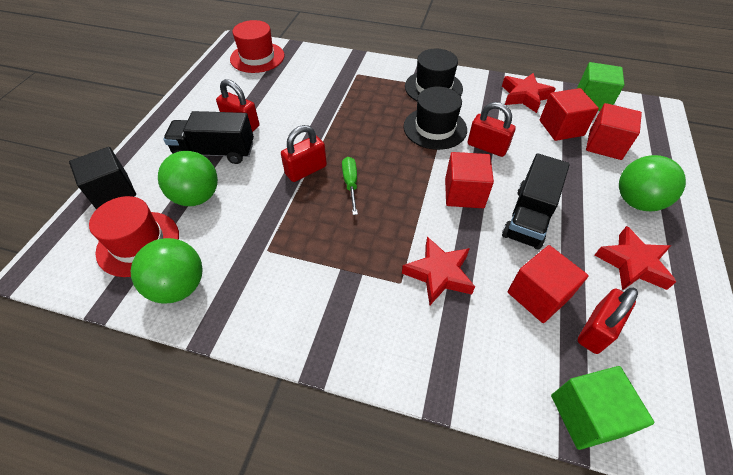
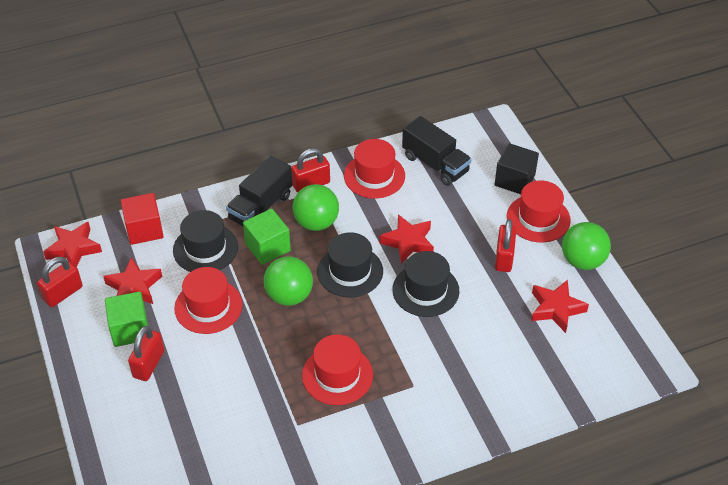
black hat: [403,87,467,150] [405,49,463,101] = 2 -> [173,210,238,272] [317,232,383,297] [392,251,459,317] = 3
green screwdriver: [342,157,358,215] = 1 -> none = 0
red cube: [445,152,494,208] [508,245,588,323] [540,88,599,141] [586,103,642,160] = 4 -> [121,193,164,245] = 1
red hat: [89,196,179,277] [230,20,285,73] = 2 -> [174,267,243,334] [302,334,373,405] [344,139,405,199] [507,180,571,243] = 4
red star: [402,236,475,305] [502,73,556,113] [595,226,676,291] = 3 -> [43,222,102,267] [103,257,163,304] [379,214,434,264] [531,280,589,333] = 4

